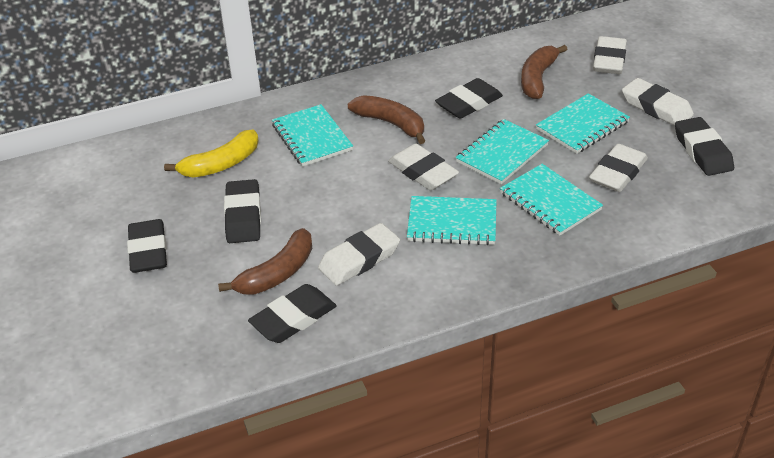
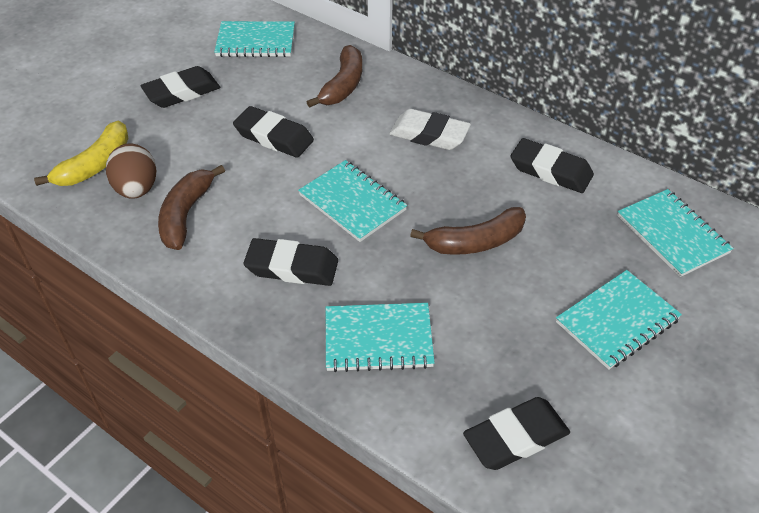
brown egg: none = 0 -> [106,143,157,199] = 1
white eraser: [318,223,400,286] [388,144,459,190] [589,144,648,192] [593,36,627,74] [622,78,694,126] = 5 -> [389,109,471,150] = 1

